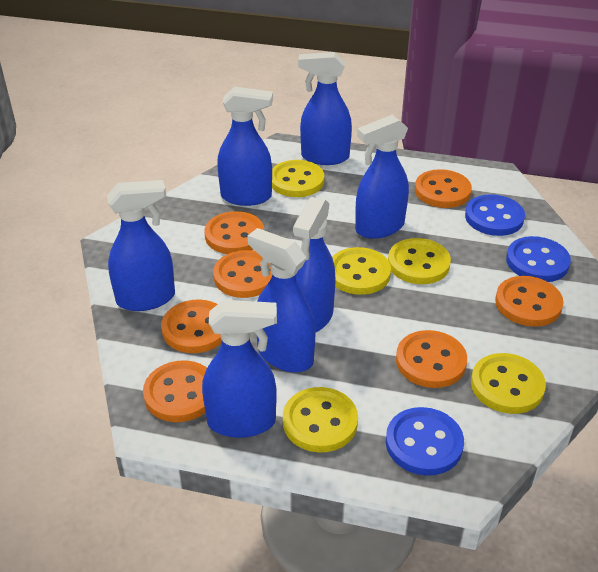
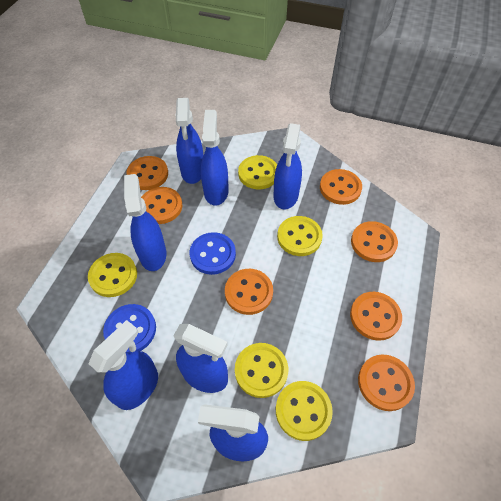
blue button: [386,407,464,476] [465,194,525,236] [506,236,571,282] = 3 -> [103,304,156,353] [190,232,236,275] = 2

